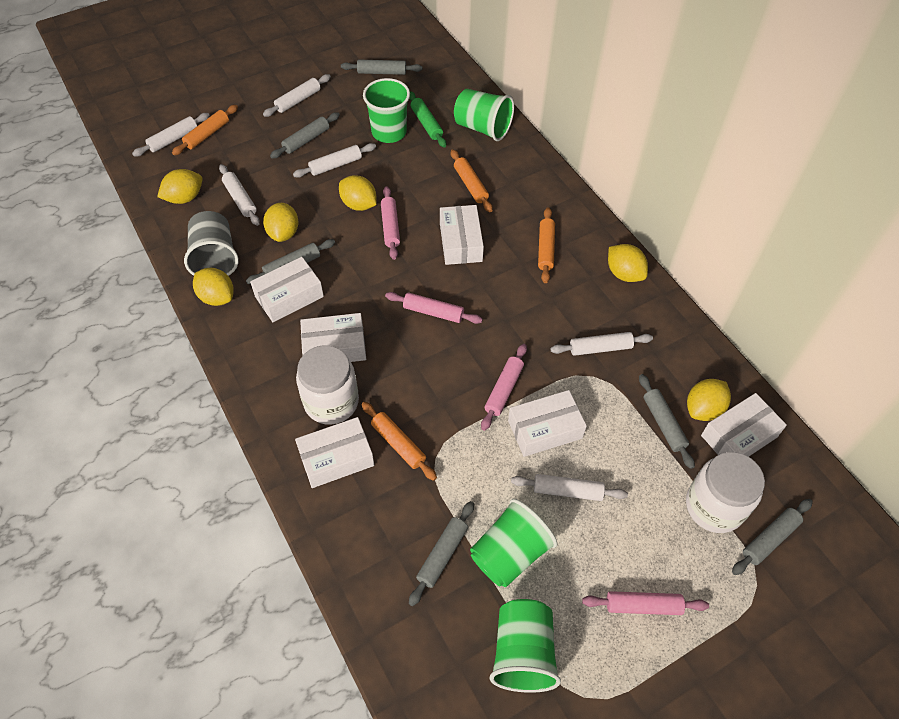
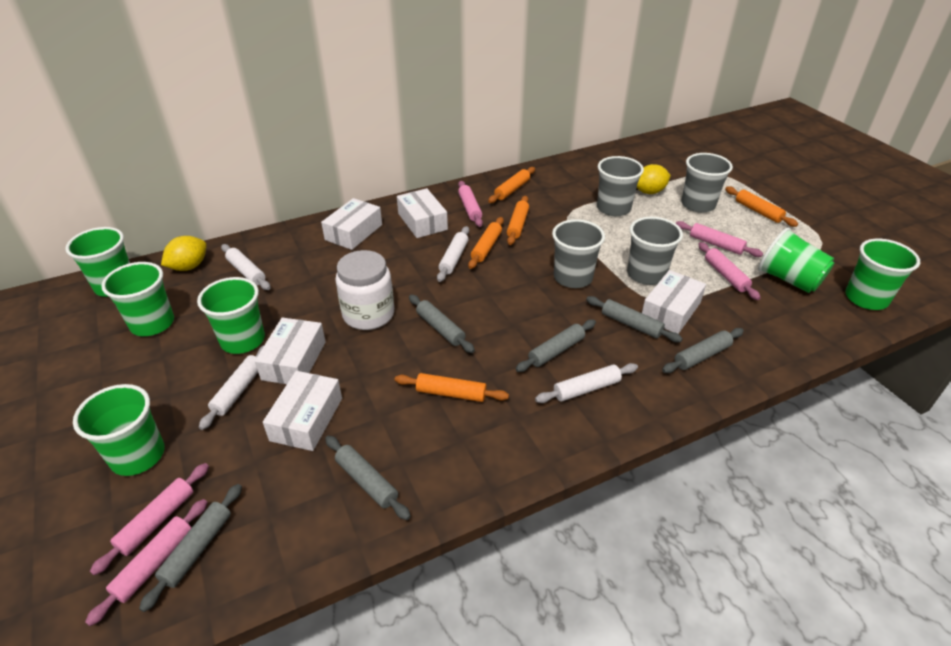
green cup: [363,78,410,143] [454,89,514,141] [470,499,557,587] [490,599,561,693] = 4 -> [65,227,130,297] [73,384,165,476] [101,262,174,336] [197,277,265,354] [758,228,834,293] [845,239,920,310] = 6
green rolling pin: [409,91,446,147] = 1 -> none = 0
grey cup: [184,211,239,276] = 1 -> [552,219,605,288] [597,156,644,216] [627,217,683,285] [681,153,733,213] = 4
orange rolling pin: [172,105,238,155] [362,402,437,481] [451,149,493,212] [538,207,555,283] = 4 -> [395,373,509,402] [468,217,504,269] [488,167,535,203] [507,196,529,245] [725,187,798,227] = 5
pink rolling pin: [381,186,400,260] [385,292,483,324] [481,344,527,431] [582,591,709,615] = 4 -> [85,499,208,626] [90,463,209,575] [458,181,483,227] [676,221,763,257] [698,242,761,300] = 5
white box: [250,257,324,322] [295,417,374,488] [300,313,366,362] [440,205,484,265] [508,390,587,457] [701,393,787,457] = 6 -> [255,318,326,384] [263,371,342,451] [321,198,382,250] [397,188,448,238] [642,270,706,334] = 5
white jar: [296,345,359,425] [686,452,765,533] = 2 -> [335,250,394,330] = 1
white rolling pin: [132,113,210,157] [219,164,260,226] [263,74,331,117] [293,143,376,178] [511,474,628,501] [550,332,653,356] = 6 -> [199,345,264,430] [221,244,270,290] [437,226,469,282] [535,363,638,403] = 4
yellow lemon: [157,169,203,204] [193,268,234,306] [263,203,299,242] [339,175,377,211] [608,244,648,282] [687,379,731,421] = 6 -> [161,236,207,271] [637,164,671,194] = 2

